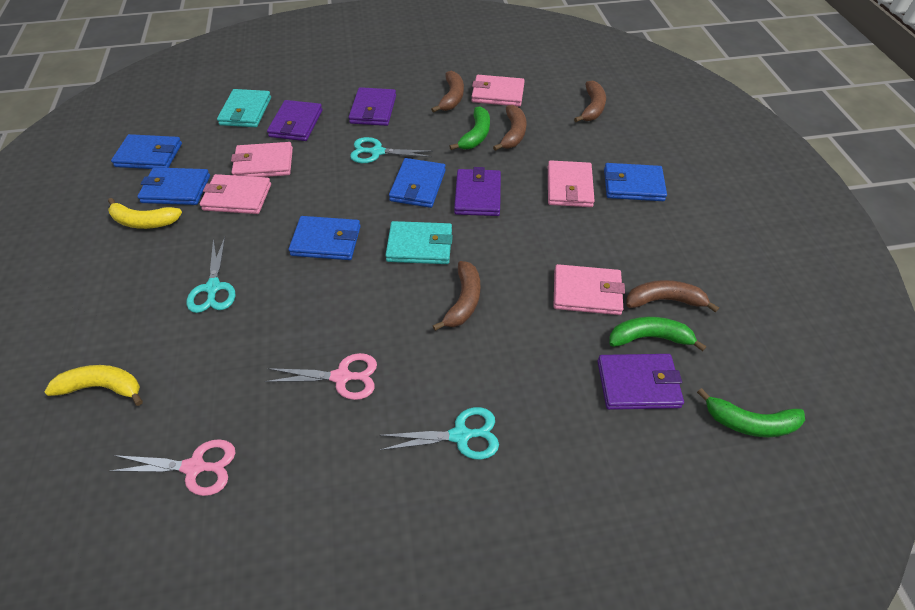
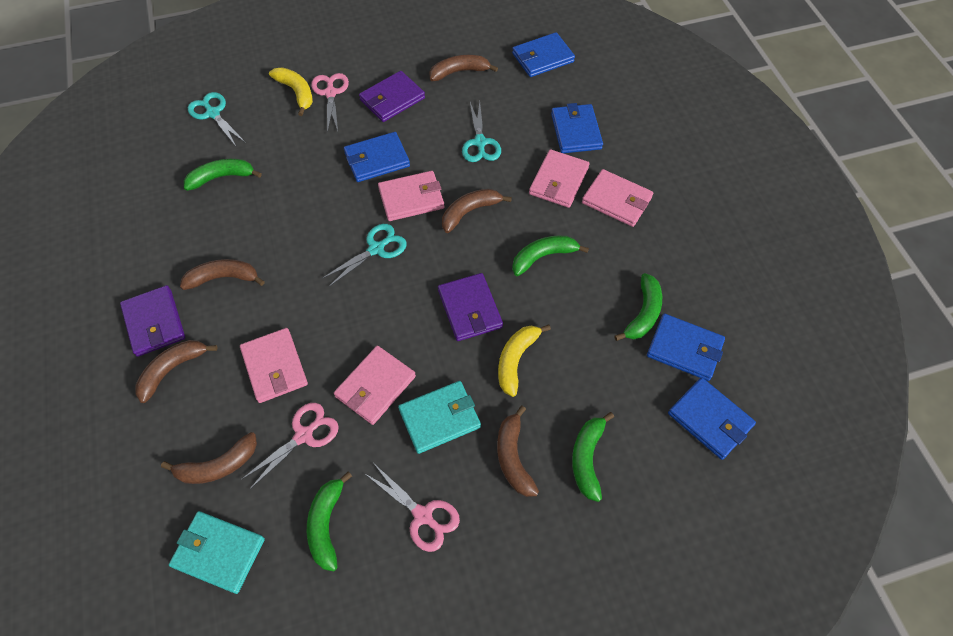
brown banana: [431,71,464,113] [433,261,480,331] [493,105,526,151] [574,80,606,122] [626,280,719,313] = 5 -> [135,340,217,403] [161,432,257,484] [180,259,265,290] [429,55,498,81] [442,189,512,233] [497,406,539,497] = 6
green banana: [449,106,490,150] [609,317,707,351] [697,388,805,437] = 3 -> [184,159,262,191] [307,472,352,571] [512,236,589,276] [572,412,614,502] [614,273,662,341] = 5
pink scissors: [110,439,235,496] [265,353,377,400] = 2 -> [241,403,339,490] [311,73,349,133] [364,464,460,552] = 3
purple wallet: [267,100,322,141] [349,87,396,126] [454,167,501,216] [597,354,684,410] = 4 -> [120,285,185,357] [359,71,425,122] [438,273,503,341] = 3

